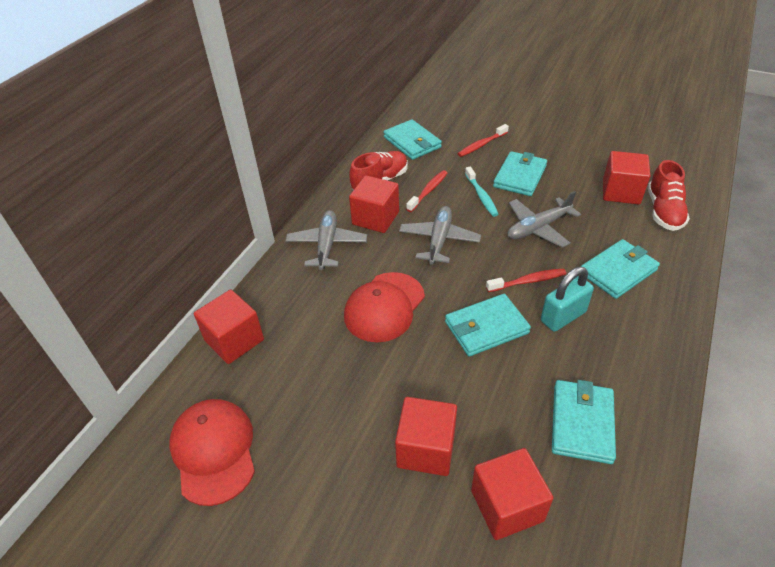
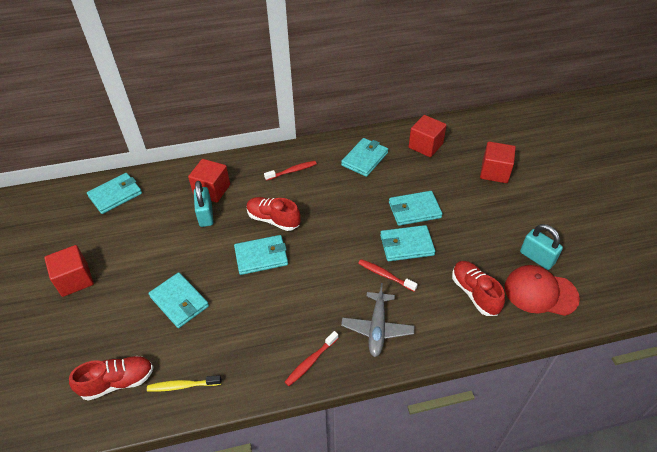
grey plane: [285,210,367,270] [399,206,481,265] [508,191,581,248] = 3 -> [341,283,414,357] = 1
red cap: [169,399,255,506] [344,272,425,342] = 2 -> [505,265,580,316] = 1
red cube: [194,290,264,364] [349,175,399,233] [395,397,457,476] [471,448,553,540] [603,151,650,205] = 5 -> [44,245,94,297] [188,159,230,203] [409,115,447,157] [480,142,516,183] = 4
red shoe: [349,151,408,190] [648,160,690,231] = 2 -> [69,356,153,401] [246,197,301,231] [452,261,505,316] = 3
turquoise padlock: [541,267,594,332] = 1 -> [194,181,213,227] [520,224,563,270] = 2
turquoise toothbrush: [465,167,499,217] = 1 -> none = 0
turquoise wallet: [383,119,442,160] [445,294,531,356] [493,151,547,196] [552,380,616,464] [581,239,660,299] = 5 -> [87,173,142,214] [149,272,209,328] [234,235,288,275] [341,138,388,177] [380,225,435,261] [389,191,442,226] = 6
yellow toothbrush: none = 0 -> [147,375,221,392] = 1

